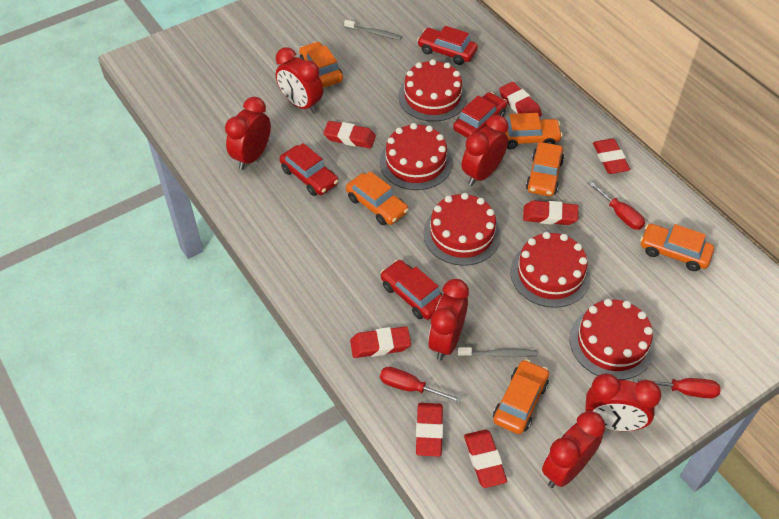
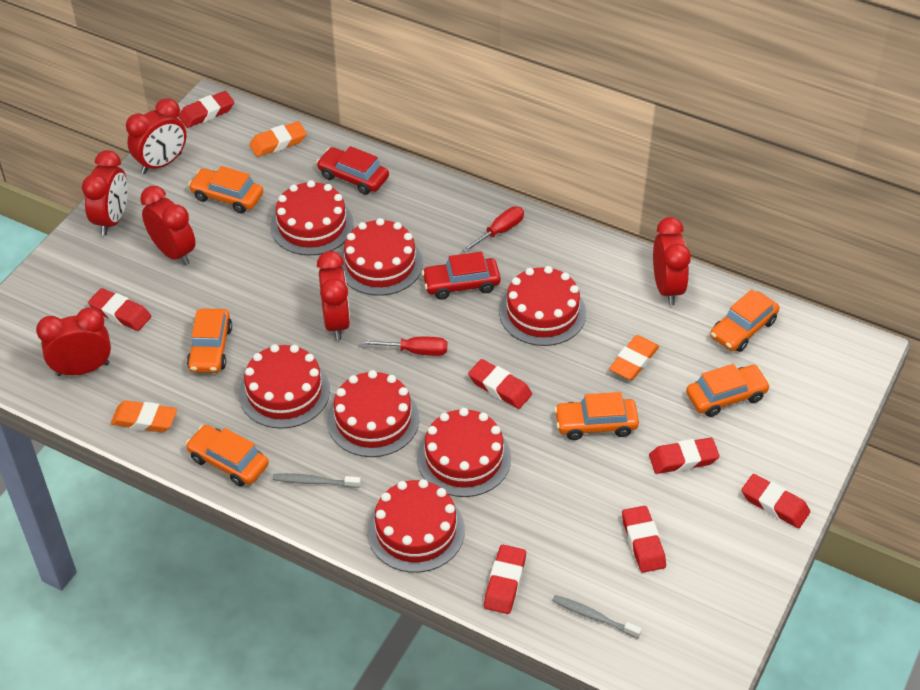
orange eraser: none = 0 -> [111,400,177,433] [249,121,307,157] [609,335,659,380] = 3
red cake: [380,123,452,190] [398,59,467,122] [423,193,501,266] [510,232,591,308] [570,299,655,380] = 5 -> [239,344,330,429] [271,180,354,255] [327,370,419,457] [340,218,423,296] [367,479,465,572] [417,408,511,497] [499,266,586,346] = 7
red car: [279,143,338,196] [380,260,443,320] [417,26,478,65] [453,92,507,138] = 4 -> [317,146,389,195] [422,252,501,299] = 2
red screwdriver: [380,367,462,403] [587,180,645,230] [633,378,721,399] = 3 -> [361,337,447,356] [462,207,524,253] = 2

